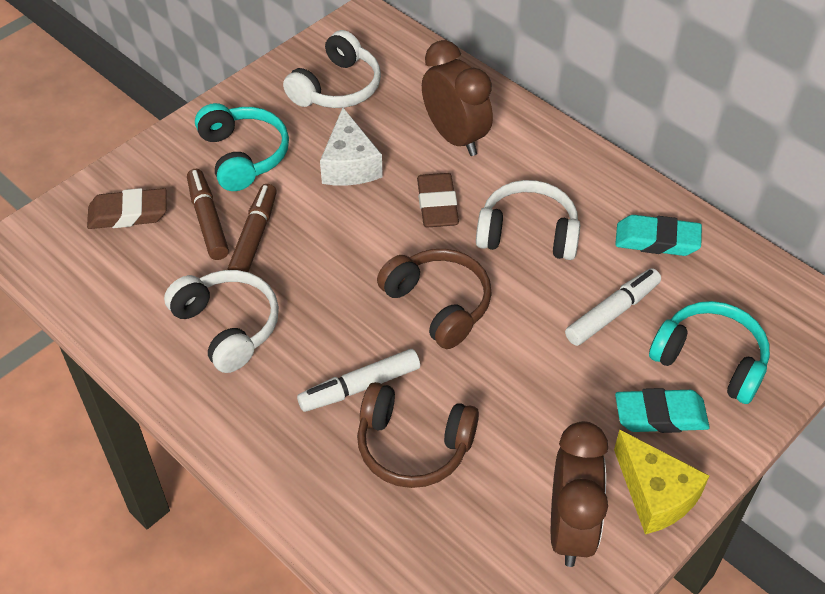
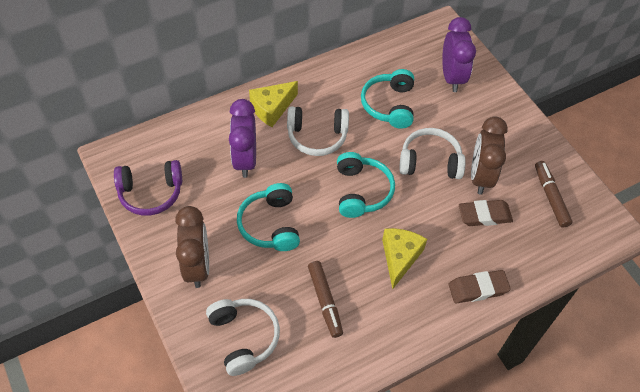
brown headphones: [357,382,479,488] [377,249,492,349] = 2 -> none = 0
purple clock: none = 0 -> [229,99,256,178] [442,17,476,92] = 2
purple headphones: none = 0 -> [114,160,182,216] = 1
turquoise eraser: [615,215,702,256] [615,388,710,433] = 2 -> none = 0
turquoise headphones: [195,103,289,191] [649,301,770,404] = 2 -> [237,183,300,251] [337,152,395,218] [361,69,414,129] = 3
white cheese: [320,108,383,186] = 1 -> none = 0
white marker: [297,349,420,412] [565,268,661,346] = 2 -> none = 0
yellow cheese: [614,430,710,534] = 1 -> [249,81,298,127] [382,228,427,289] = 2

